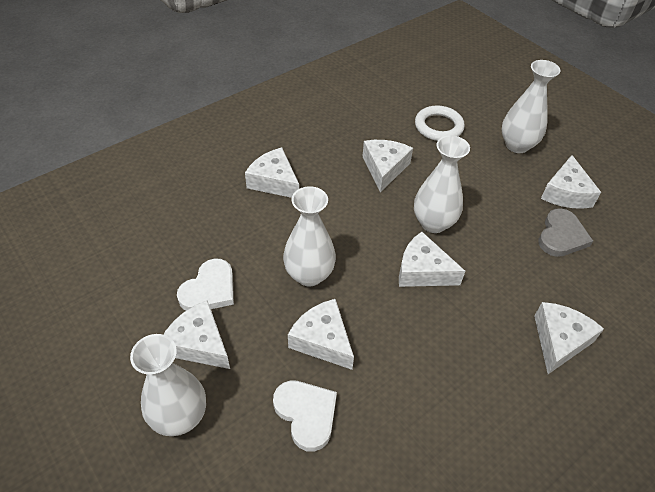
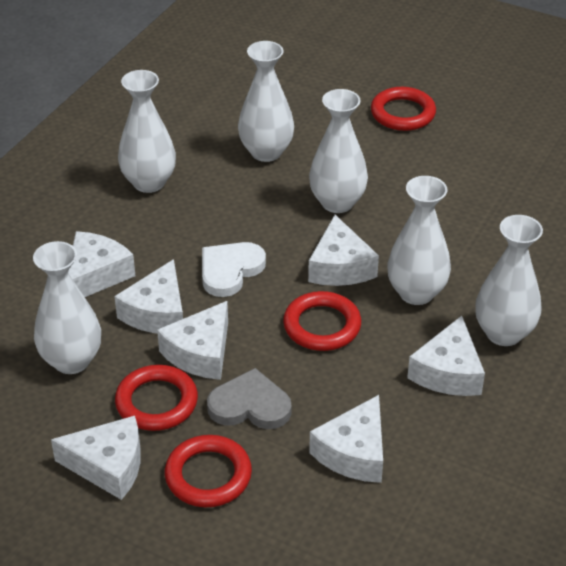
red ring: none = 0 -> [115,365,198,431] [165,435,252,507] [283,291,361,351] [371,87,436,131] = 4
white heart: [177,259,234,311] [273,380,337,452] = 2 -> [202,242,266,297] = 1
white ring: [415,105,465,141] = 1 -> none = 0
white vase: [130,334,206,436] [283,186,336,286] [414,135,470,233] [502,60,561,153] = 4 -> [33,241,101,374] [118,70,176,193] [238,41,294,162] [309,89,368,213] [387,176,451,305] [475,215,543,346] = 6

